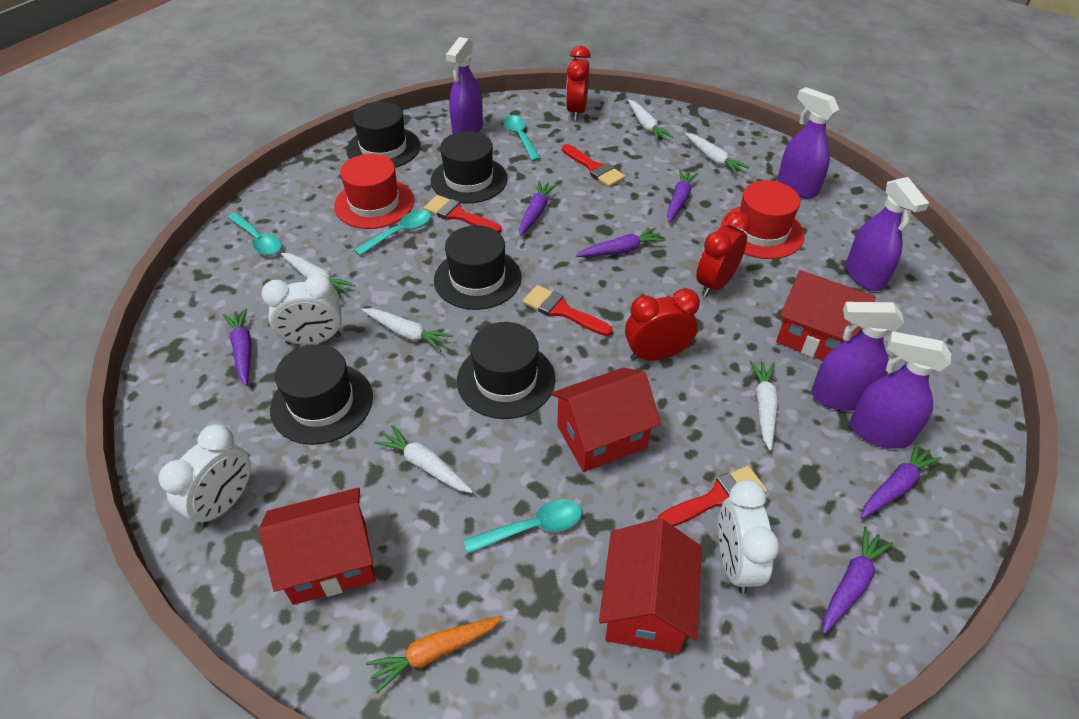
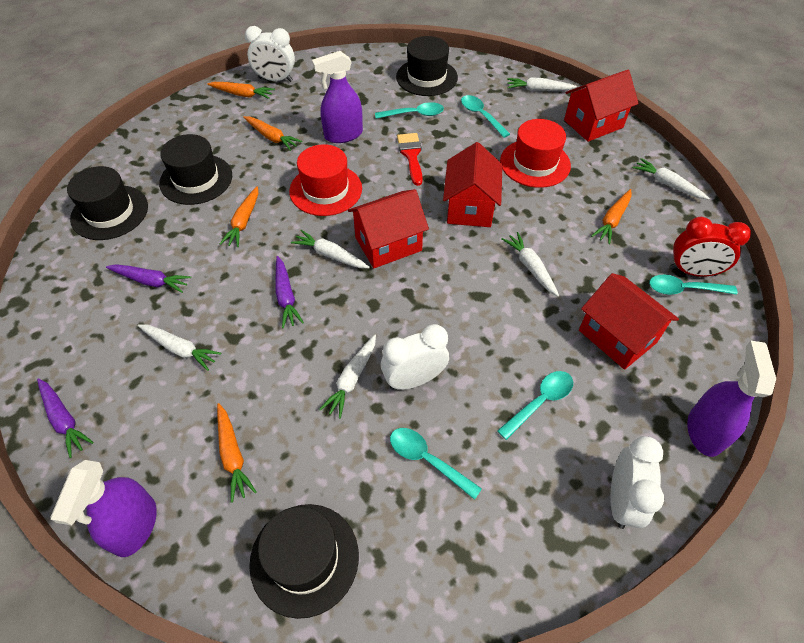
black hat: [270,344,373,445] [346,101,420,168] [431,131,508,204] [434,225,522,310] [457,322,555,419] = 5 -> [67,166,148,240] [159,134,232,205] [249,504,359,619] [396,36,458,96] = 4
orange carrot: [366,616,503,693] = 1 -> [207,82,275,99] [217,403,257,503] [220,186,258,247] [243,116,302,151] [591,189,632,244] = 5
purple carrot: [223,308,252,386] [519,181,557,236] [576,227,665,257] [667,169,699,223] [823,526,893,634] [861,442,942,519] = 6 -> [37,378,93,458] [106,264,191,293] [275,256,304,328] = 3
purple spray bottle: [446,37,483,134] [778,87,839,199] [811,302,904,411] [846,177,929,291] [850,331,951,449] = 5 -> [51,460,157,557] [312,51,363,143] [687,341,776,457] = 3
red brush: [423,195,502,233] [523,285,613,336] [562,144,626,187] [657,466,767,526] = 4 -> [397,133,423,186] = 1
red clock: [566,46,591,121] [625,289,700,361] [696,212,750,297] = 3 -> [670,217,751,277] = 1
turquoise spoon: [228,212,282,255] [354,210,431,256] [464,499,582,554] [503,115,541,161] = 4 -> [375,102,444,119] [390,428,482,500] [461,95,510,138] [497,371,573,440] [649,275,738,295] = 5

